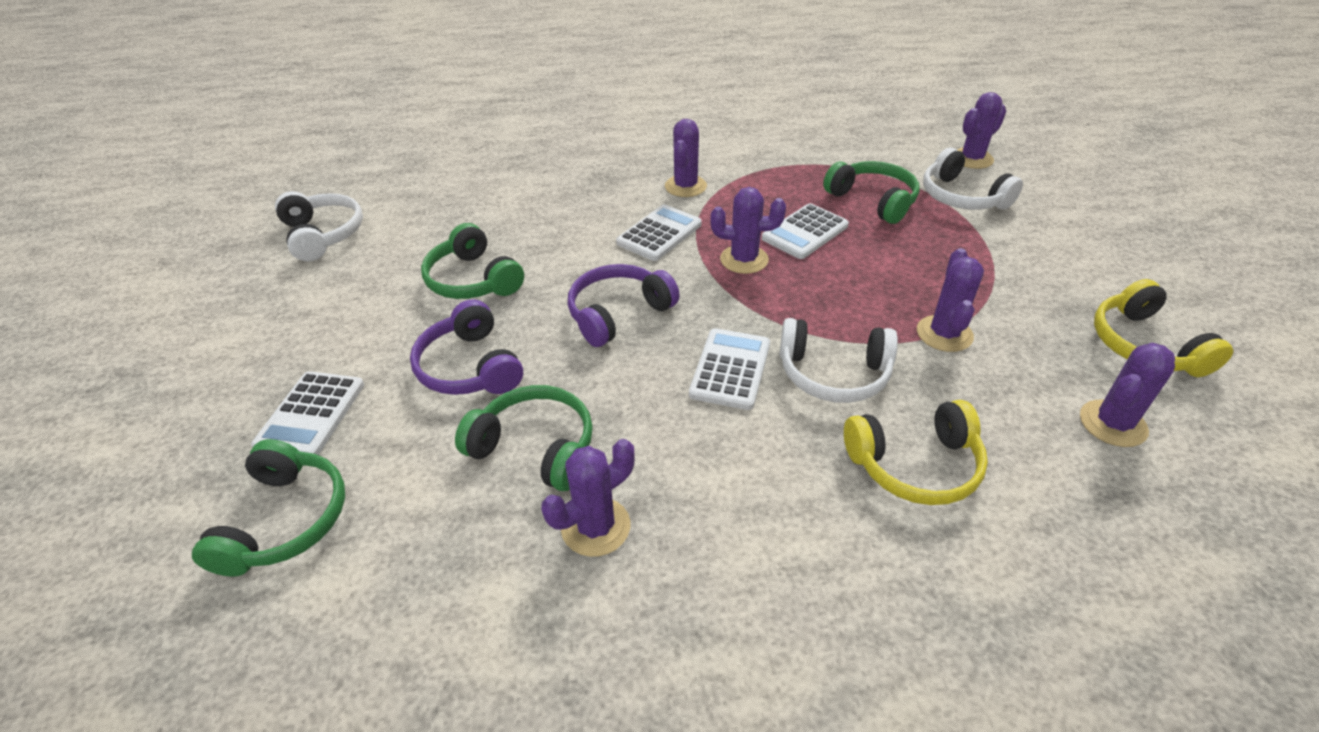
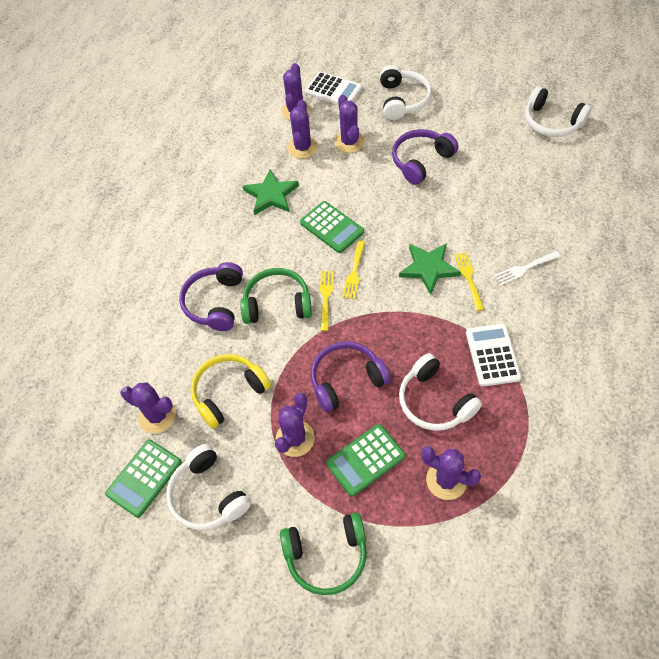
green calculator: none = 0 -> [105,440,182,518] [300,201,364,253] [326,424,405,496] = 3
green headphones: [192,439,345,577] [421,223,524,299] [455,385,593,491] [823,161,920,224] = 4 -> [240,268,312,324] [280,512,367,595] = 2
green star: none = 0 -> [243,169,299,215] [399,243,461,295] = 2
purple headphones: [410,300,523,395] [568,264,680,347] = 2 -> [179,262,243,331] [311,341,391,413] [392,129,458,185] = 3
white calculator: [251,371,364,455] [616,205,702,261] [689,328,770,410] [762,203,849,259] = 4 -> [305,72,362,105] [466,324,521,387] = 2
white fork: none = 0 -> [494,251,560,285] = 1
white headphones: [275,191,363,261] [779,318,898,403] [923,148,1023,210] = 3 -> [166,444,251,530] [380,65,432,120] [399,353,482,431] [525,86,592,137] = 4
yellow fork: none = 0 -> [320,271,334,331] [342,241,365,299] [454,252,484,311] = 3
yellow headphones: [844,400,988,505] [1094,279,1234,377] = 2 -> [191,354,271,429] = 1

